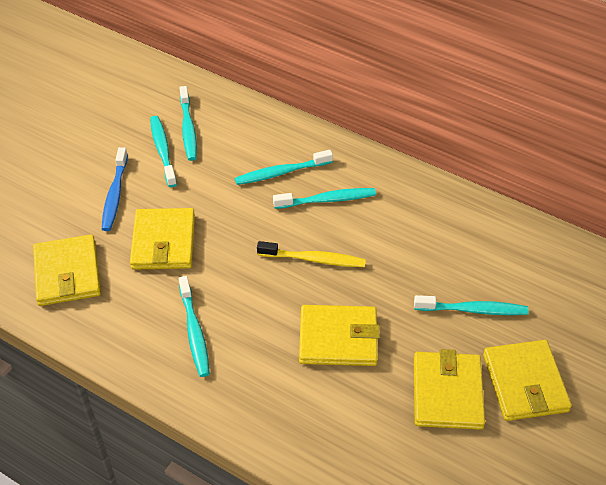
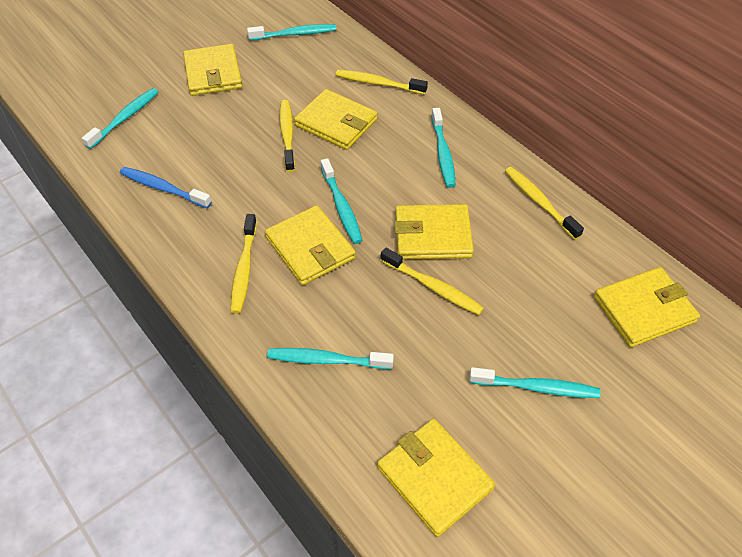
yellow toothbrush: [257,241,366,267] = 1 -> [231,214,257,314] [279,100,295,172] [336,70,428,95] [380,247,484,315] [505,167,584,240] = 5
yellow wallet: [33,234,101,306] [130,208,195,270] [299,305,380,366] [414,349,485,430] [483,340,572,421] = 5 -> [183,44,243,96] [265,205,356,285] [294,89,377,150] [377,419,495,537] [394,204,474,259] [594,267,700,347] = 6

